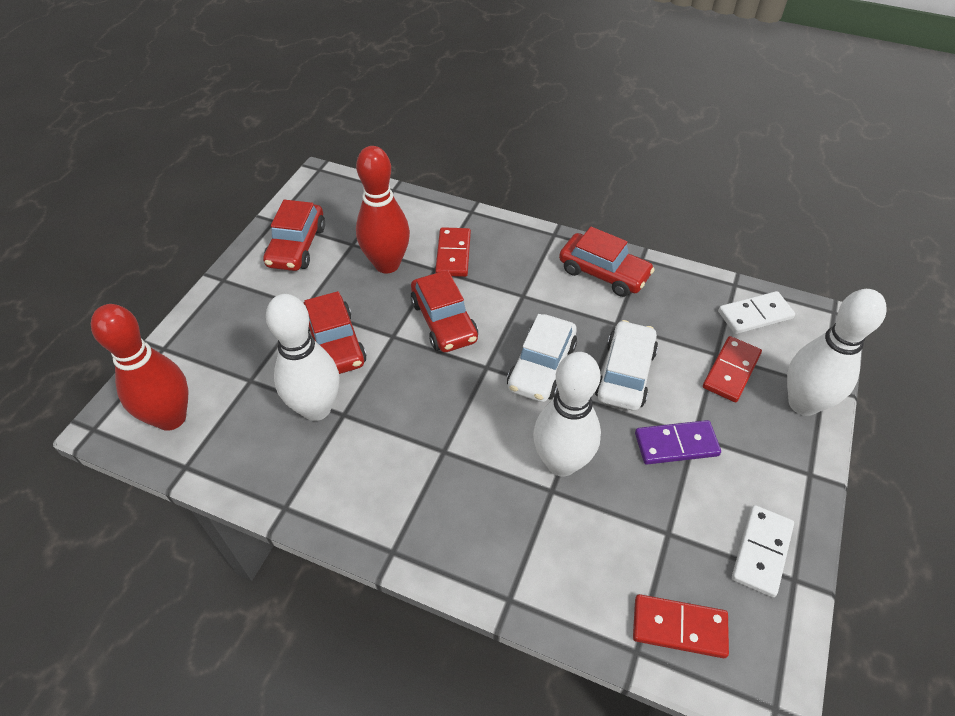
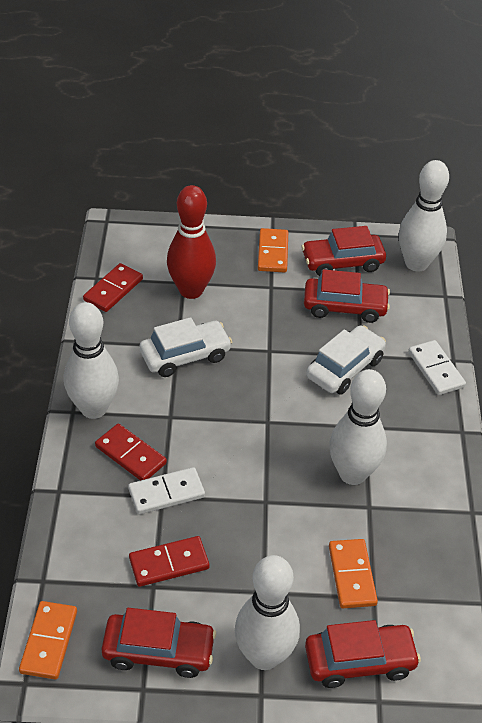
orange domino: none = 0 -> [19,601,77,679] [258,228,288,273] [329,539,378,608] = 3
purple domino: [635,420,721,465] = 1 -> none = 0
red bowling pin: [91,304,189,431] [356,146,410,273] = 2 -> [167,185,216,299] = 1
white bowling pin: [266,294,340,421] [533,352,601,477] [787,289,887,416] = 3 -> [64,302,119,419] [235,555,300,670] [329,369,387,485] [399,160,449,272] = 4

